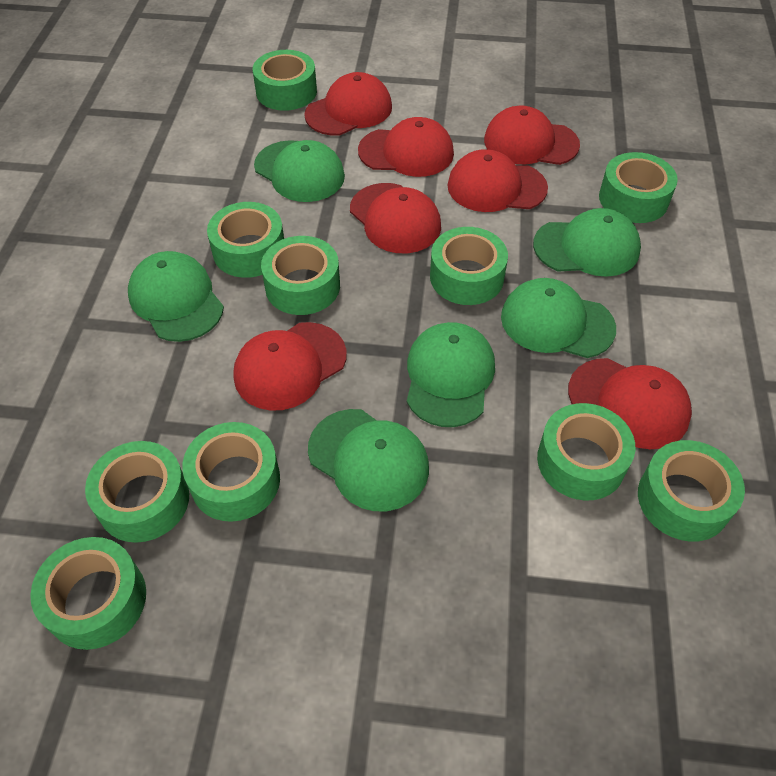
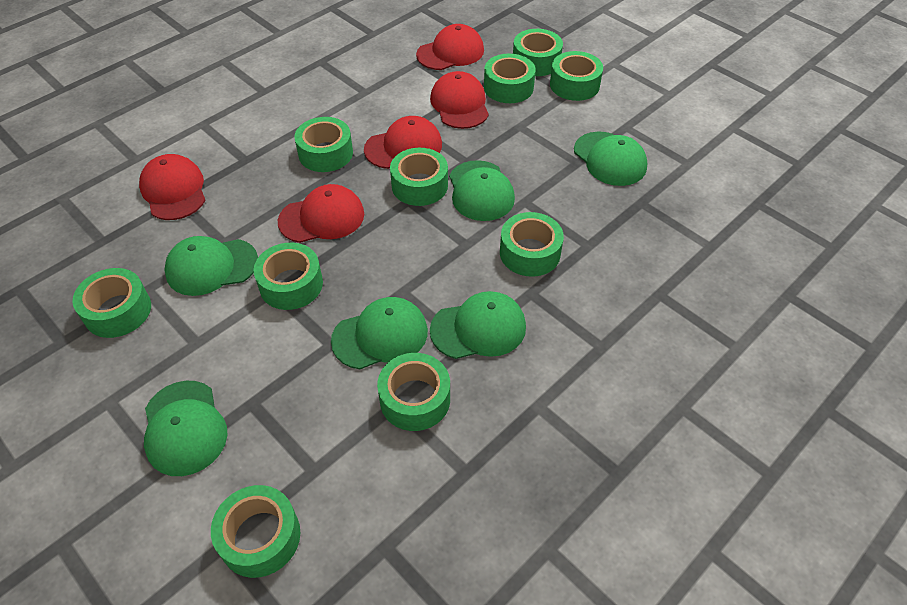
red cap: [233,322,347,411] [304,72,392,136] [350,183,441,253] [358,117,454,177] [447,149,548,212] [484,106,580,165] [568,358,692,449] = 7 -> [139,154,206,220] [278,184,364,243] [364,116,442,169] [416,24,484,70] [430,71,489,129] = 5

